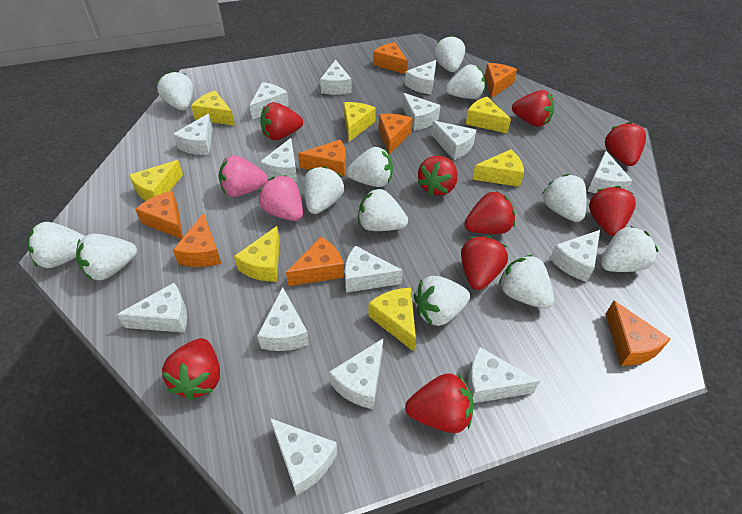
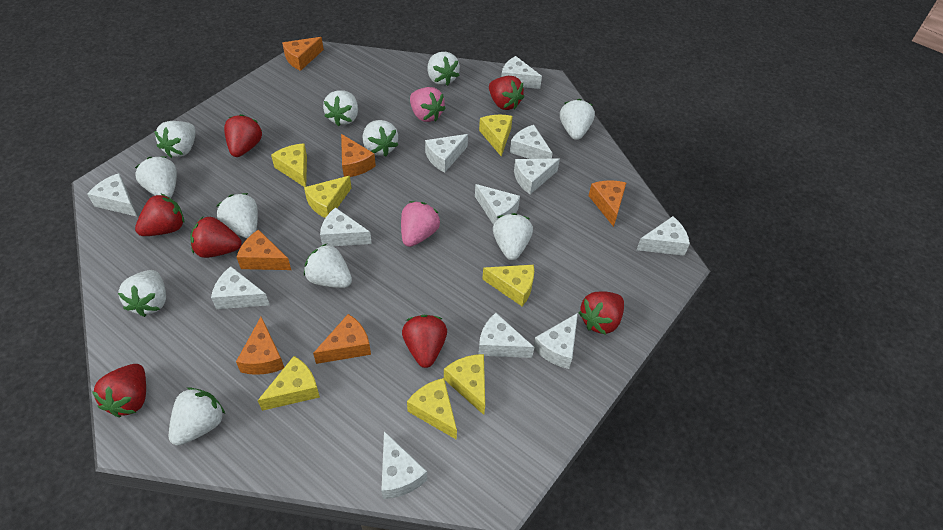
orange cheese: [135,191,183,239] [173,213,221,267] [286,237,344,286] [298,140,346,177] [373,42,408,74] [379,114,413,155] [485,63,517,98] [606,301,671,366] = 8 -> [236,317,284,375] [237,229,291,270] [282,37,324,71] [313,314,371,364] [341,134,376,177] [588,180,626,227] = 6
red strawberry: [162,338,220,400] [260,102,303,140] [405,373,474,433] [417,156,458,196] [461,236,508,290] [464,191,515,234] [512,90,554,127] [589,186,636,236] [605,122,646,166] = 9 -> [92,364,146,417] [135,193,184,236] [191,217,242,258] [224,114,262,157] [402,315,447,368] [489,76,524,110] [578,291,624,335] = 7
white cheese: [117,283,187,333] [173,113,213,155] [249,82,289,120] [257,287,309,351] [260,138,297,182] [270,418,337,496] [320,60,352,95] [329,339,383,409] [345,246,403,293] [402,93,441,131] [405,60,436,94] [431,121,476,160] [467,347,540,403] [550,230,600,282] [588,151,633,194] = 15 -> [87,173,137,217] [211,266,270,309] [320,207,372,246] [381,431,427,499] [425,134,468,173] [475,184,520,225] [478,313,534,358] [501,56,542,89] [510,125,553,159] [514,158,560,194] [533,313,578,369] [637,216,690,256] = 12
white strawberry: [27,222,85,268] [76,234,137,280] [157,71,193,110] [304,166,344,214] [346,147,393,187] [358,188,408,231] [414,276,470,326] [434,35,465,72] [446,64,485,99] [499,255,554,309] [542,174,587,222] [601,226,658,272] = 12 -> [118,270,166,317] [135,156,177,198] [154,121,196,158] [169,387,225,446] [217,193,258,238] [304,244,352,288] [323,90,358,127] [363,120,398,156] [427,52,460,86] [493,213,533,260] [560,99,595,140] = 11

